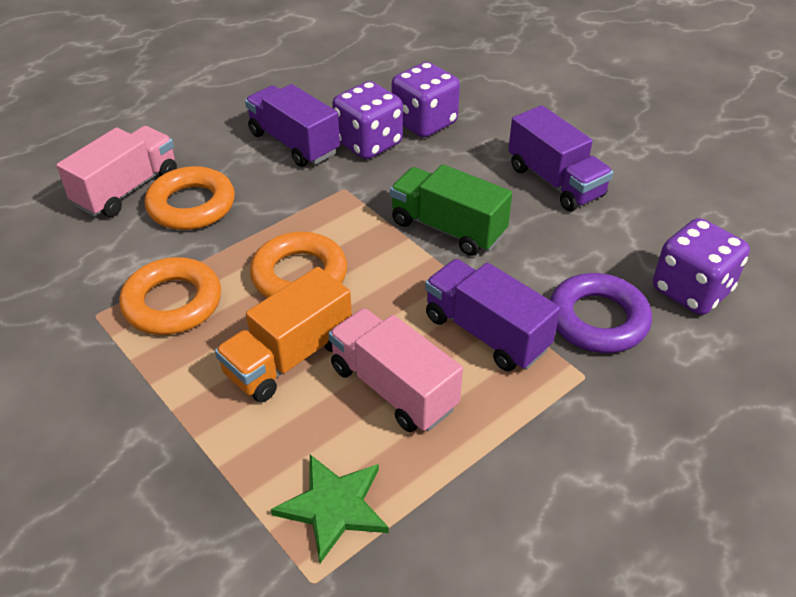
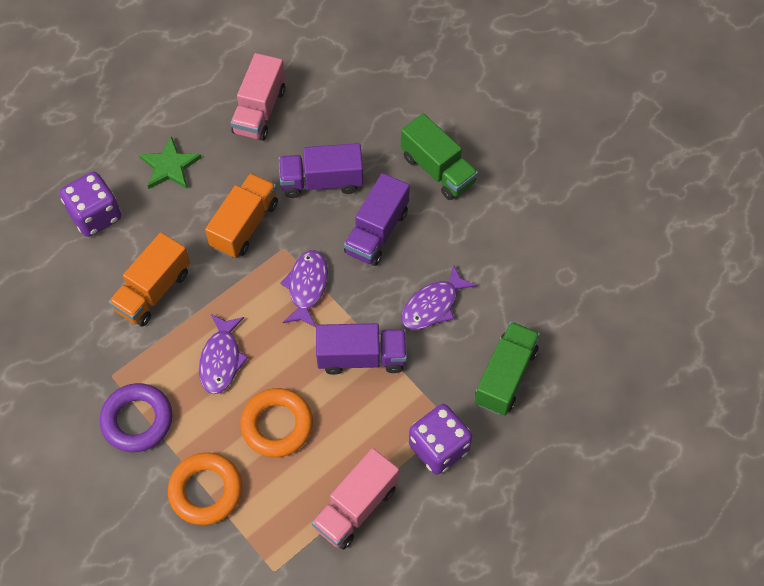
green truck: [390,164,512,256] = 1 -> [401,114,478,200] [475,322,540,415] = 2
orange ring: [119,257,221,335] [145,166,235,230] [250,232,347,298] = 3 -> [168,452,242,525] [240,388,313,457] = 2
orange truck: [215,267,352,402] = 1 -> [109,232,190,327] [205,173,278,258] = 2
purple dice: [332,81,403,159] [391,62,460,138] [653,218,750,315] = 3 -> [60,172,121,237] [409,404,472,475] = 2
purple fish: none = 0 -> [199,314,249,394] [280,250,328,327] [401,264,477,330] = 3

